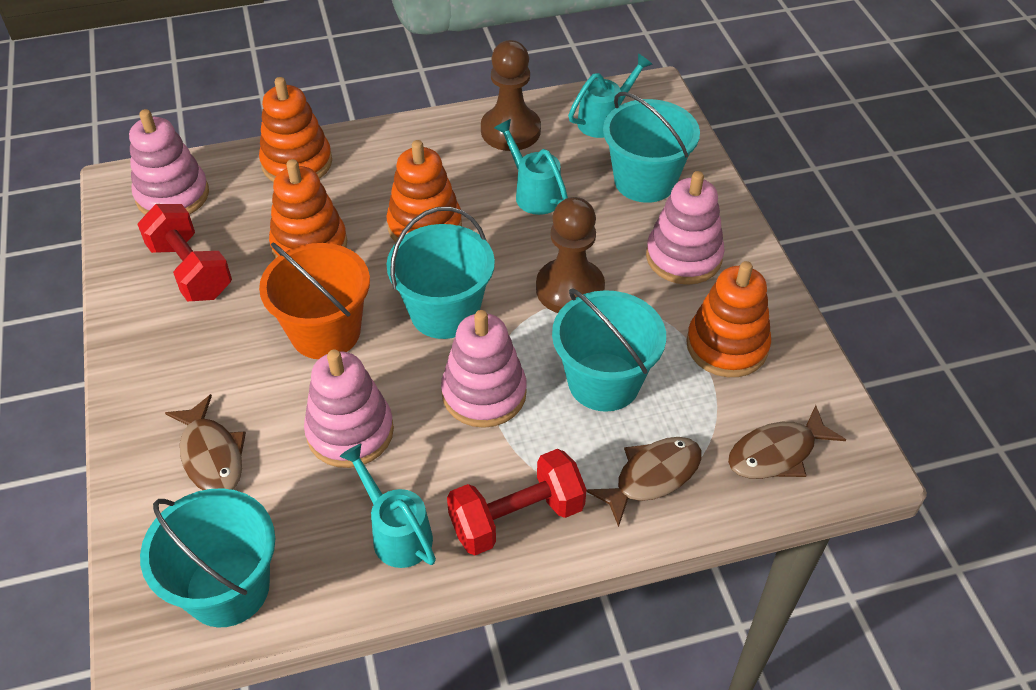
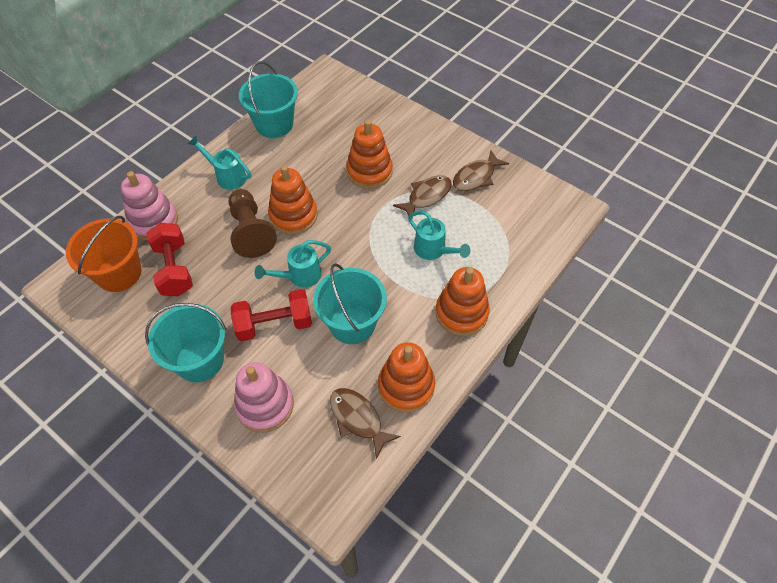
brown pawn: [481,40,541,151] [536,197,605,313] = 2 -> [229,189,277,258] = 1
pink stacking toy: [129,109,209,215] [304,350,394,468] [441,310,527,428] [646,171,725,285] = 4 -> [121,171,178,240] [234,362,294,433] = 2
turquoise bucket: [140,488,275,628] [387,207,495,339] [552,289,666,412] [603,92,700,203] = 4 -> [145,303,227,382] [239,61,298,138] [313,263,387,344] = 3

